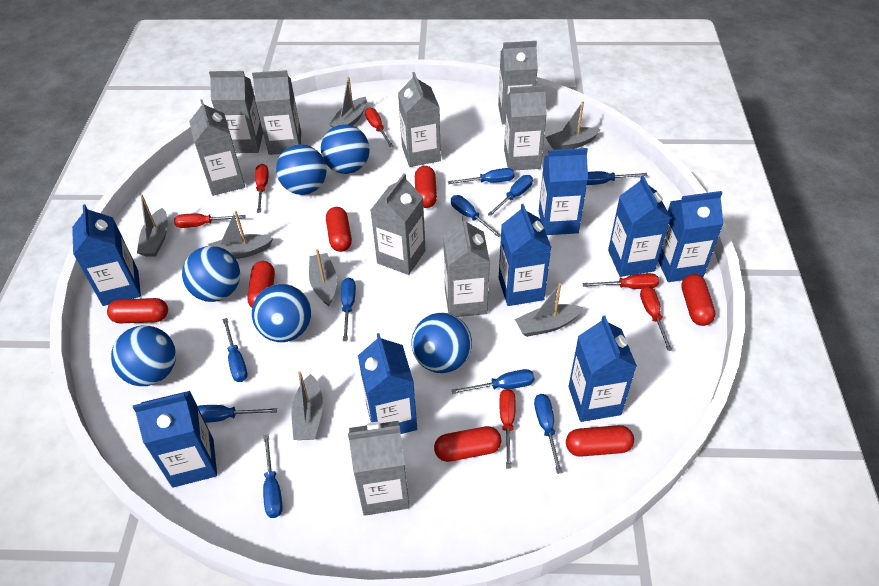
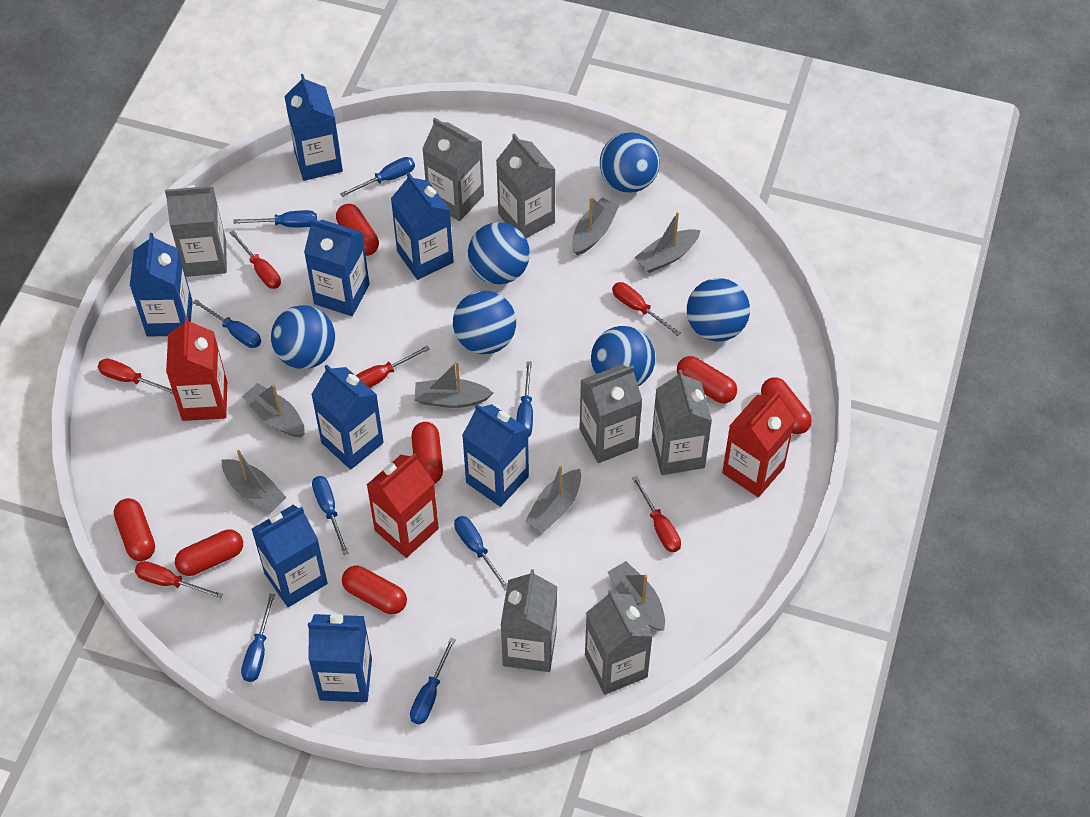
blue screwdriver: [198,405,277,423] [222,318,248,382] [263,434,283,518] [341,278,356,341] [448,168,515,184] [451,195,501,237] [452,369,534,394] [487,175,533,216] [534,394,562,474] [587,171,648,185] = 10 -> [193,299,261,348] [234,210,317,227] [241,594,275,682] [312,476,349,555] [340,157,415,197] [410,637,456,725] [454,516,507,590] [516,361,533,437] = 8
grey carton: [189,99,245,196] [209,71,263,153] [252,70,301,155] [348,421,410,516] [370,173,426,275] [398,72,441,167] [444,216,490,317] [498,41,538,124] [504,85,547,170] = 9 -> [165,185,227,277] [422,118,484,221] [496,133,556,238] [501,569,557,672] [579,364,642,463] [585,590,653,695] [652,370,712,475] = 7
red carton: none = 0 -> [166,317,227,421] [367,453,439,558] [722,391,795,497] = 3

